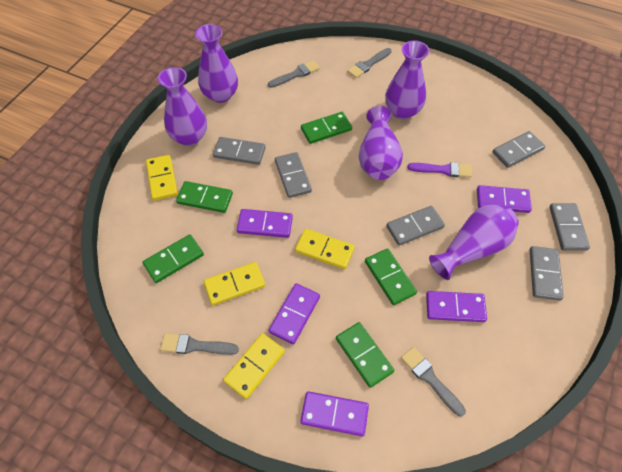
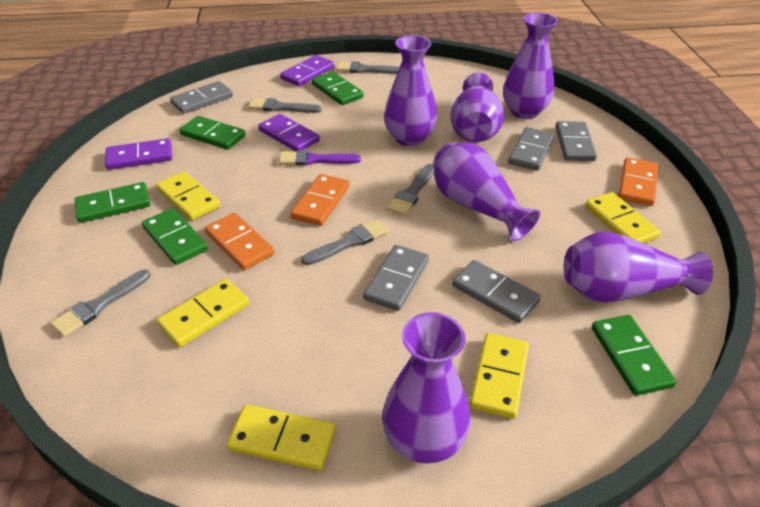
grey brush: [160,333,239,355] [268,60,320,88] [347,48,391,78] [401,347,466,416] = 4 -> [50,270,151,337] [248,98,322,113] [301,219,389,265] [336,61,400,74] [387,164,434,216] = 5
grey domino: [213,137,266,165] [275,152,312,198] [386,206,445,246] [492,131,545,168] [530,246,564,301] [549,203,590,251] = 6 -> [170,81,233,114] [363,245,429,311] [452,260,541,323] [508,127,554,171] [555,121,597,161] = 5
orange domino: none = 0 -> [205,213,275,270] [290,174,349,226] [618,157,659,206] = 3
purple domino: [237,209,293,238] [268,283,320,344] [300,391,369,436] [426,291,487,322] [477,185,532,213] = 5 -> [105,138,172,170] [258,114,320,151] [280,55,334,86] = 3
purple vase: [158,67,207,146] [195,24,238,103] [359,106,403,180] [385,41,429,119] [429,205,519,280] = 5 -> [382,312,471,464] [384,35,437,146] [433,142,540,241] [450,73,504,142] [503,12,558,119] [564,232,713,303] = 6
yellow domino: [146,155,178,201] [204,262,265,305] [223,333,285,399] [295,229,355,269] = 4 -> [156,171,220,221] [157,279,250,347] [227,404,336,471] [469,333,529,419] [585,192,661,243] = 5

